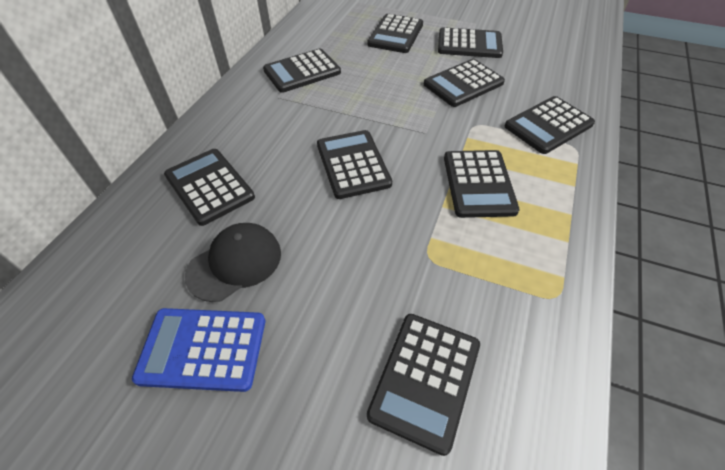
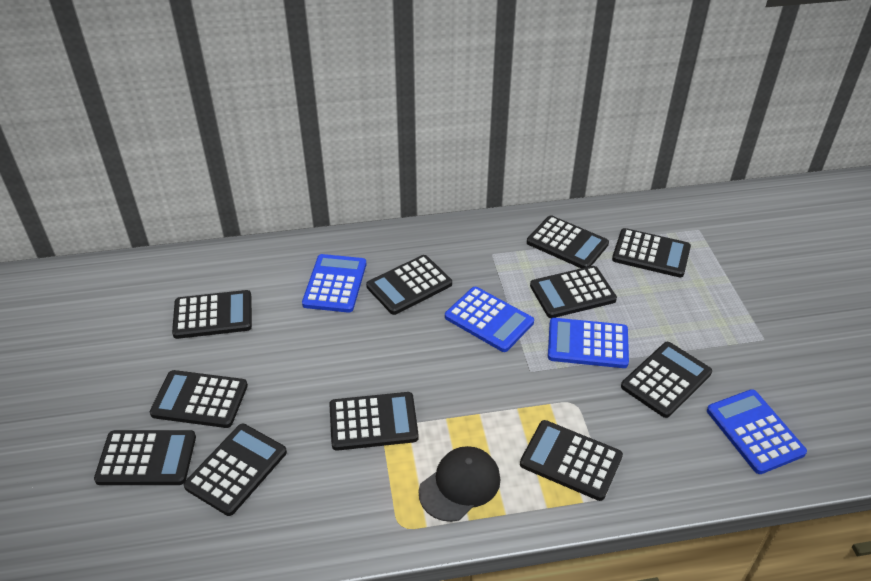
black calculator: [164,149,255,226] [263,48,341,93] [317,130,392,199] [367,14,423,53] [367,314,480,456] [424,59,505,107] [438,27,503,58] [444,150,519,218] [505,96,595,154] = 9 -> [94,430,196,485] [150,370,248,428] [172,290,252,339] [184,424,287,516] [329,392,419,451] [366,255,452,315] [520,420,623,501] [527,215,609,268] [530,266,617,318] [612,228,691,278] [621,342,712,418] = 11
blue calculator: [132,308,265,392] = 1 -> [302,254,366,313] [445,287,534,352] [548,318,629,368] [707,389,807,474] = 4

